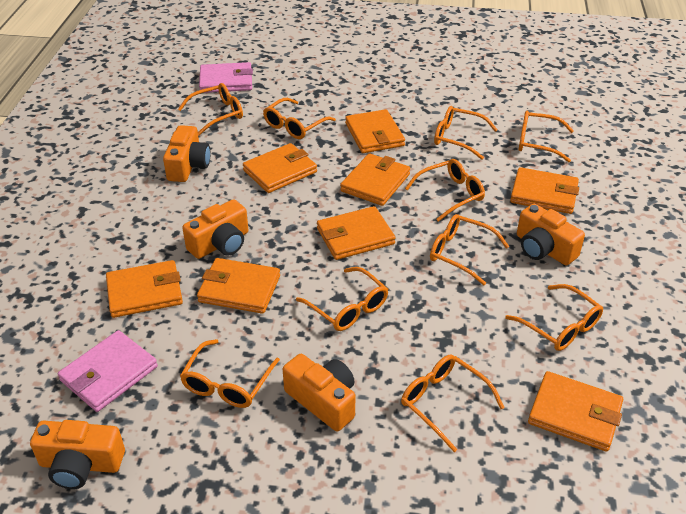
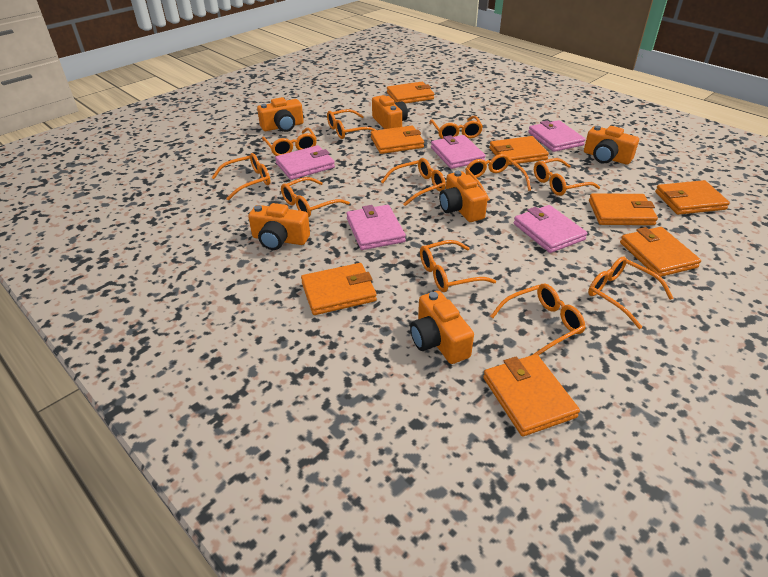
orange camera: [30,420,125,489] [163,125,211,182] [182,199,248,259] [283,354,355,431] [517,204,585,265] = 5 -> [248,203,310,250] [257,97,304,132] [372,95,408,129] [410,291,474,364] [439,171,488,222] [584,126,639,165] = 6
orange glasses: [178,83,243,135] [180,339,280,408] [263,98,336,139] [296,267,388,331] [401,355,505,452] [405,159,485,222] [430,214,510,285] [434,106,498,160] [505,284,603,351] [519,111,574,162] = 10 -> [212,153,271,201] [262,128,317,156] [281,177,350,218] [327,109,376,139] [381,158,446,206] [420,240,496,292] [429,116,483,139] [465,154,531,201] [490,284,586,356] [534,158,600,196] [588,257,673,329] = 11
pink wallet: [58,330,158,412] [199,62,253,93] = 2 -> [275,145,335,180] [346,205,406,250] [431,135,486,169] [514,205,587,253] [528,120,586,152] = 5

